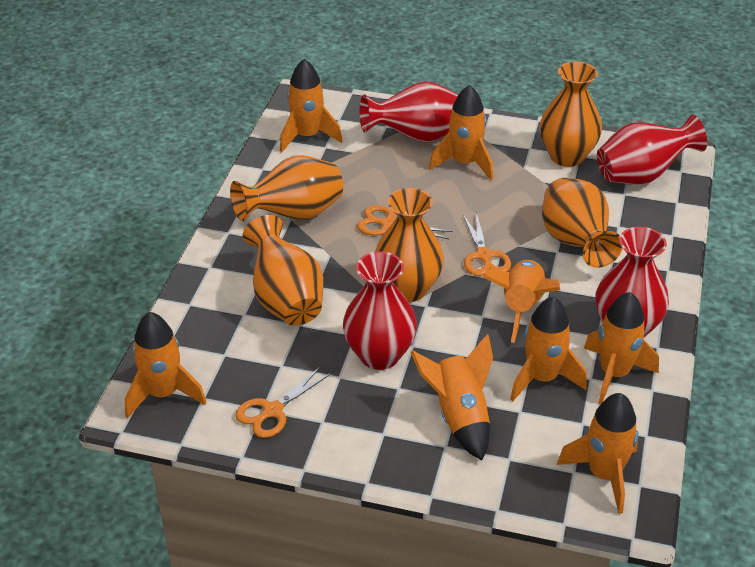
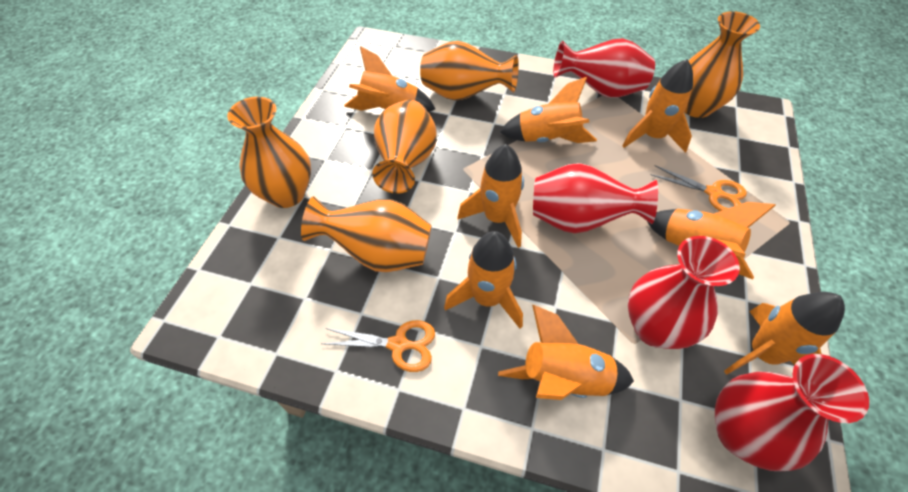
orange scissors: [235,366,332,438] [357,205,452,239] [463,213,511,276] = 3 -> [321,320,435,372] [651,165,747,211] = 2

